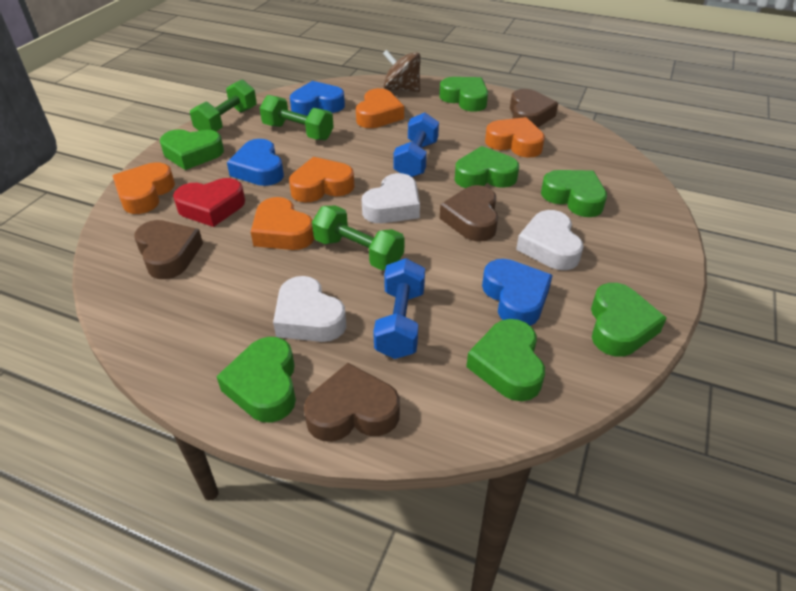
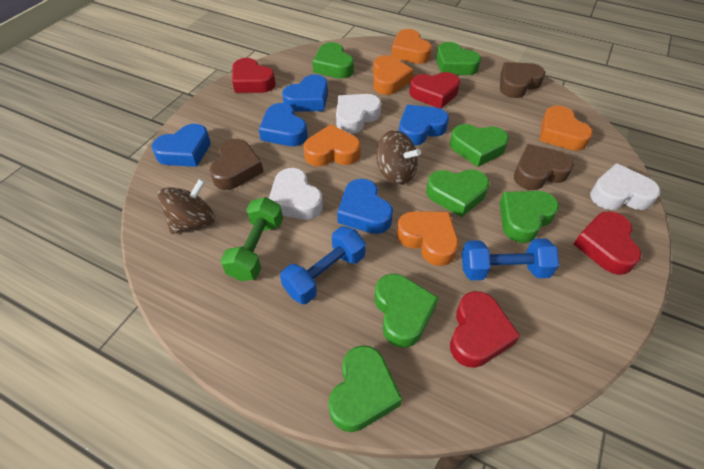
blue heart: [227,139,284,186] [290,81,345,116] [482,259,553,326] = 3 -> [151,124,211,167] [259,103,308,146] [282,74,328,112] [337,179,393,234] [399,105,449,146] = 5
brown heart: [134,220,203,279] [304,363,400,442] [440,185,498,242] [510,89,558,128] = 4 -> [210,139,264,190] [500,62,545,98] [514,144,574,190] = 3
brown spinning top: [383,50,421,92] = 1 -> [158,179,215,234] [376,130,421,185] = 2
green dumbbell: [190,80,257,132] [260,95,334,140] [312,206,404,270] = 3 -> [221,197,283,281] = 1
red heart: [173,178,245,227] = 1 -> [232,58,276,93] [409,72,460,109] [450,291,520,368] [574,211,641,275] = 4

